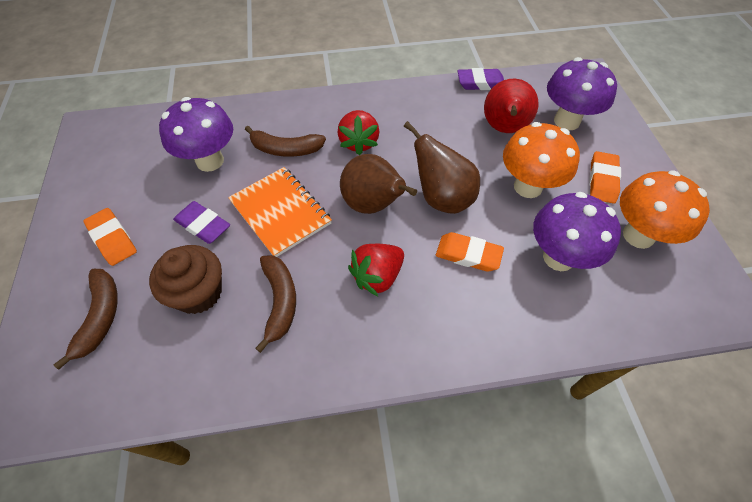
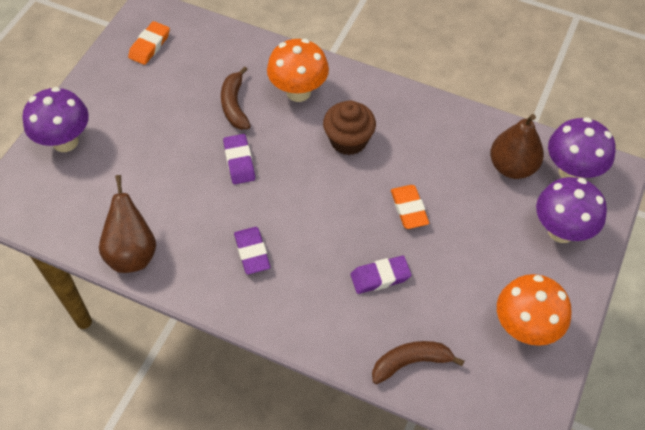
brown banana: [53,269,118,370] [245,126,326,157] [255,255,296,353] = 3 -> [221,66,251,130] [372,341,464,384] = 2
orange eraser: [83,208,137,266] [436,232,504,272] [589,151,621,204] = 3 -> [128,21,170,65] [391,185,429,229] = 2
orange notebook: [228,167,332,257] = 1 -> none = 0
purple eraser: [173,201,230,244] [457,68,504,90] = 2 -> [223,134,255,184] [234,227,271,274] [350,256,411,294] = 3
red pear: [484,79,538,133] = 1 -> none = 0
red strawberry: [338,110,379,155] [348,244,404,297] = 2 -> none = 0

